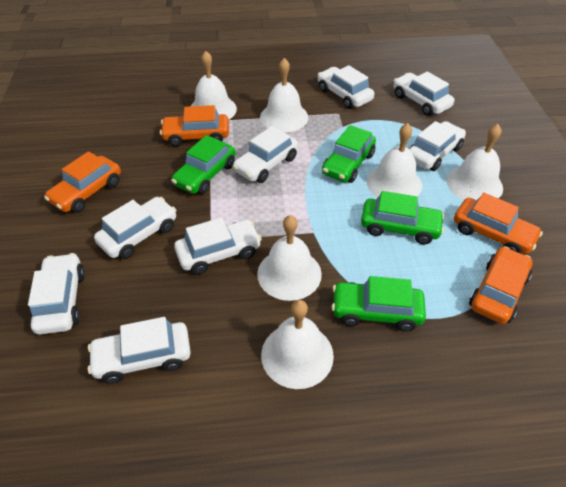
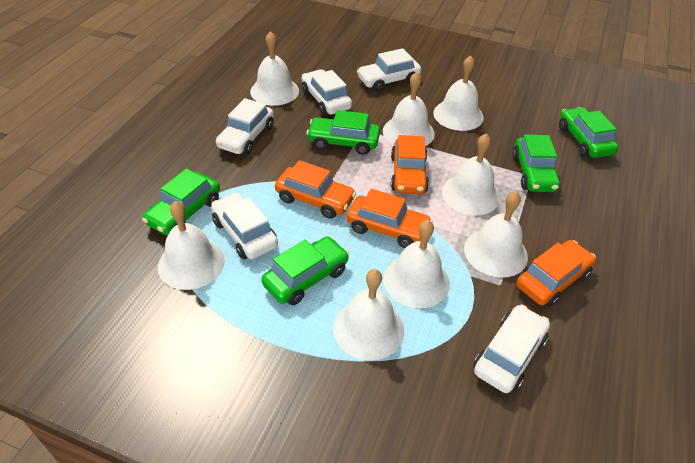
green car: [171,135,236,194] [322,125,376,183] [332,276,426,332] [361,191,445,244] = 4 -> [142,168,220,235] [261,236,349,305] [306,110,380,155] [512,135,560,192] [559,107,618,158] = 5
white bell: [191,51,237,119] [257,215,322,301] [260,58,308,132] [261,300,334,389] [367,123,422,197] [446,124,503,200] = 6 -> [158,201,225,290] [250,31,299,106] [333,269,404,361] [383,72,435,146] [383,220,450,308] [433,56,484,131] [442,133,500,216] [464,191,528,278] = 8
white car: [28,253,85,335] [88,317,191,384] [94,197,177,259] [174,217,262,275] [232,126,298,183] [318,65,374,109] [393,71,454,116] [409,121,466,171] = 8 -> [211,192,278,259] [216,98,274,155] [302,69,352,116] [357,48,421,92] [473,304,550,393] = 5

